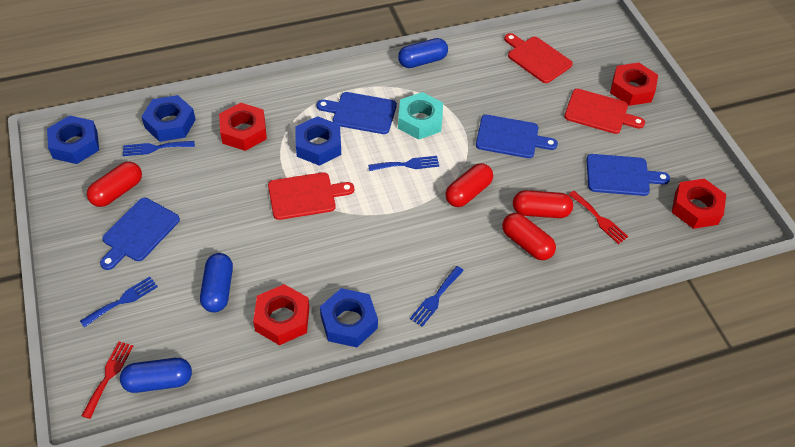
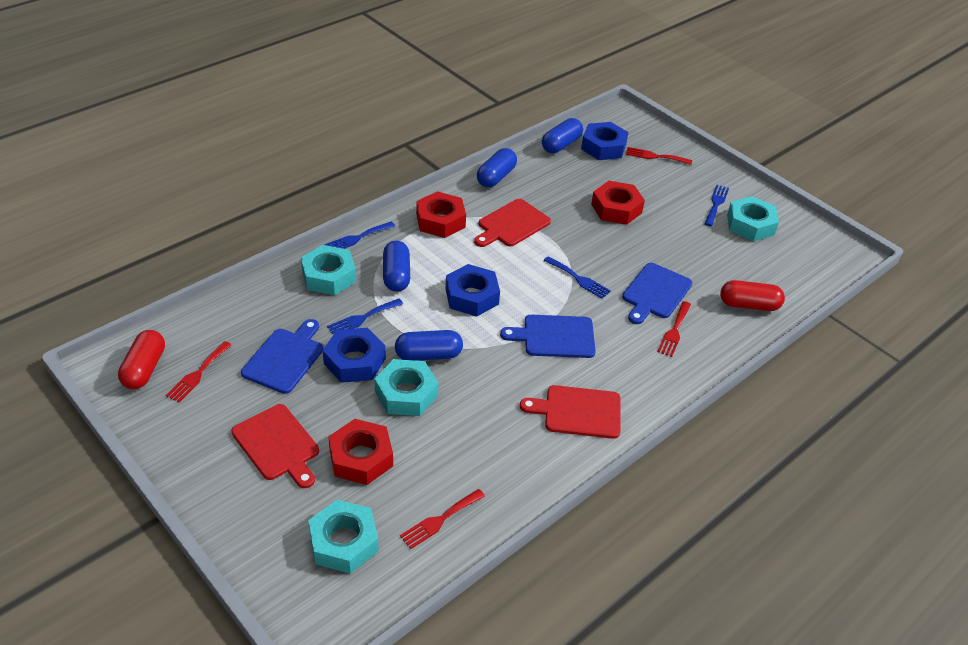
blue capsule: [120,358,192,393] [200,253,233,312] [398,38,448,68] = 3 -> [383,241,410,292] [395,330,463,361] [477,148,517,187] [542,118,583,153] = 4
blue cutting board: [100,198,180,270] [317,92,397,134] [476,115,558,158] [586,154,670,196] = 4 -> [241,319,323,394] [500,315,596,358] [622,263,692,324] = 3
blue nut: [47,115,99,164] [142,95,196,142] [295,116,341,166] [320,288,378,347] = 4 -> [323,328,386,383] [446,264,500,317] [581,122,629,160] = 3
red capsule: [87,162,142,207] [445,163,493,207] [502,213,556,260] [513,190,573,218] = 4 -> [118,330,165,389] [720,280,785,311] = 2
red fork: [82,341,133,419] [569,191,629,244] = 2 -> [166,341,232,402] [400,489,485,549] [626,147,692,165] [657,301,691,357] = 4
red nut: [219,103,267,151] [253,284,309,345] [610,63,658,106] [672,178,726,229] = 4 -> [328,419,393,485] [416,191,466,238] [591,181,645,225] = 3
turquoise nut: [398,92,443,139] = 1 -> [301,245,356,295] [308,500,379,574] [374,359,439,416] [727,196,779,241] = 4

